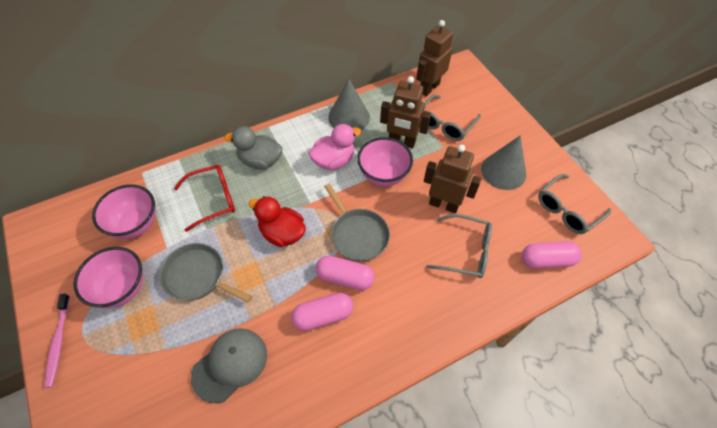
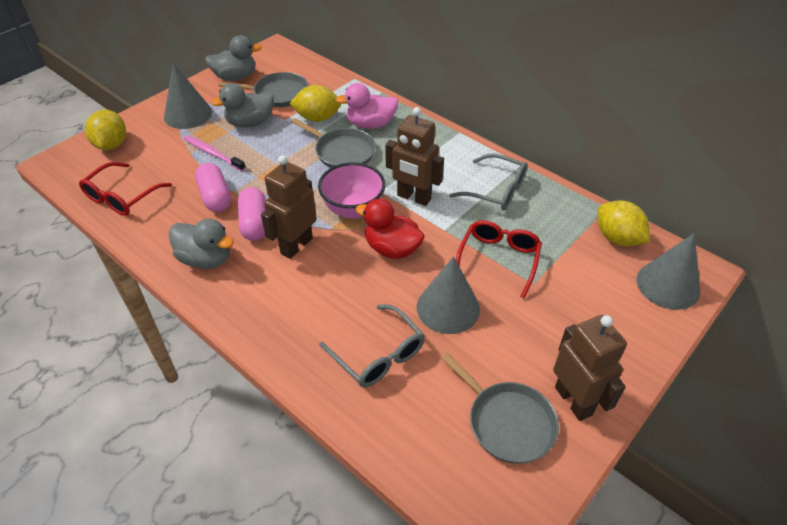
grey cap: [191,328,267,403] = 1 -> none = 0
grey cone: [328,79,370,130] [481,135,526,190] = 2 -> [164,63,212,129] [417,256,480,334] [637,233,700,310] = 3
grey duck: [224,126,283,169] = 1 -> [169,219,234,269] [205,35,262,81] [211,83,274,127] = 3
grey glasses: [423,95,481,141] [426,214,492,278] [538,174,611,234] = 3 -> [319,304,425,387] [449,154,528,210] = 2
grey pan: [160,243,252,303] [324,184,390,262] = 2 -> [218,72,309,107] [291,118,376,168] [441,353,559,464] = 3
pink bowl: [73,247,143,308] [92,185,156,239] [357,137,413,187] = 3 -> [318,162,386,219] = 1
pink capsule: [291,293,353,331] [316,256,375,290] [522,241,582,269] = 3 -> [195,163,231,212] [238,187,266,241] = 2
red glasses: [174,165,235,232] = 1 -> [79,162,172,216] [456,220,542,298] = 2
yellow lemon: none = 0 -> [85,110,126,150] [290,85,341,122] [598,200,650,246] = 3

